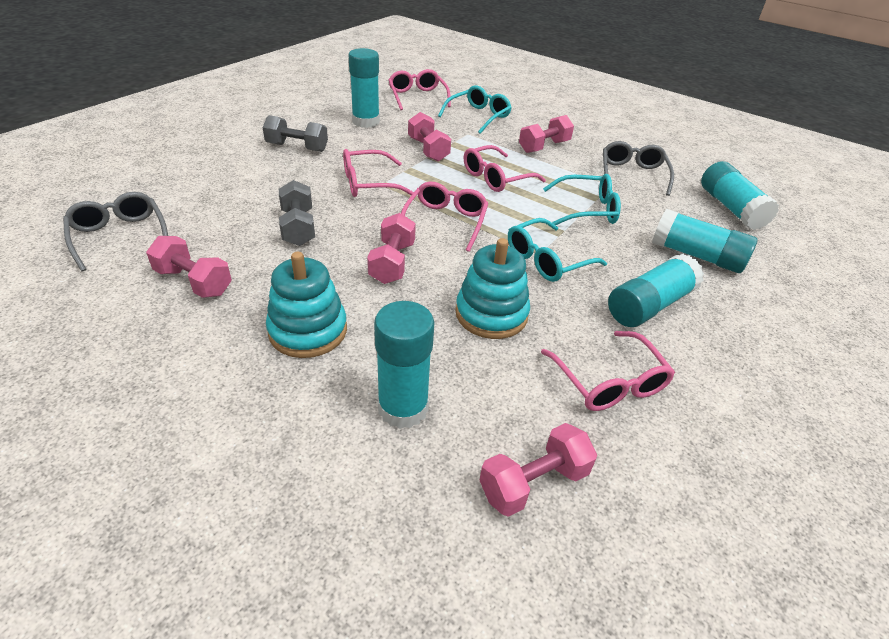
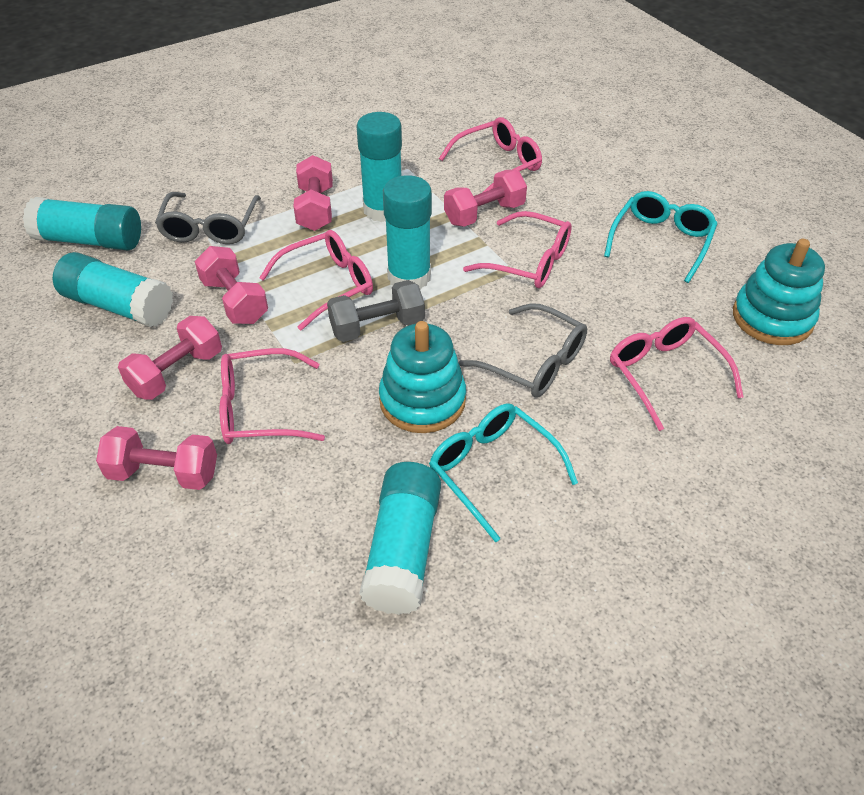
grey dumbbell: [263,115,328,152] [279,180,315,246] = 2 -> [327,280,425,342] = 1
turquoise glasses: [438,85,512,134] [508,218,607,282] [543,174,621,225] = 3 -> [429,403,578,543] [604,191,718,283] = 2

